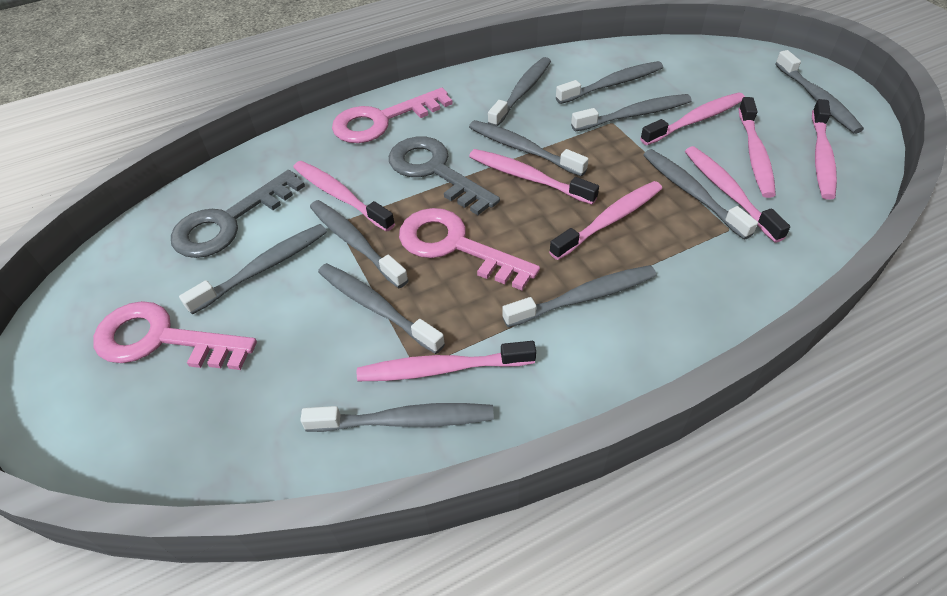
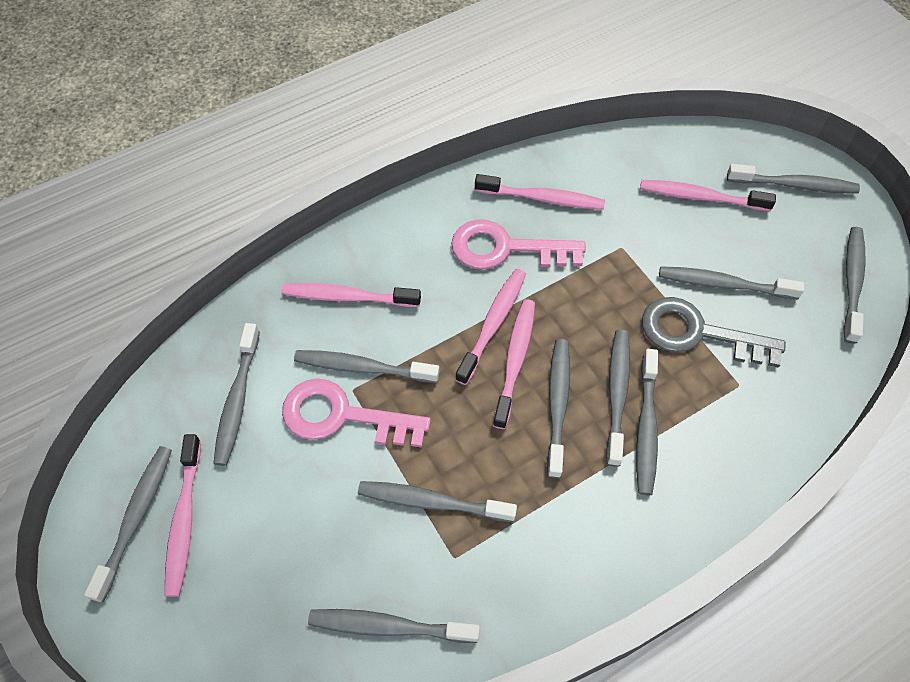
grey key: [171,170,305,258] [389,137,500,215] = 2 -> [642,297,786,368] = 1
pink key: [93,301,257,370] [332,88,453,143] [399,208,540,291] = 3 -> [282,378,431,448] [451,219,586,269] = 2
pink toothbrush: [293,161,395,232] [357,341,536,381] [469,149,599,205] [549,181,662,260] [640,92,745,145] [685,146,790,243] [739,97,776,198] [812,99,837,200] = 8 -> [165,434,201,597] [281,283,421,307] [455,269,526,385] [475,174,605,210] [493,299,535,429] [640,180,776,211] = 6

